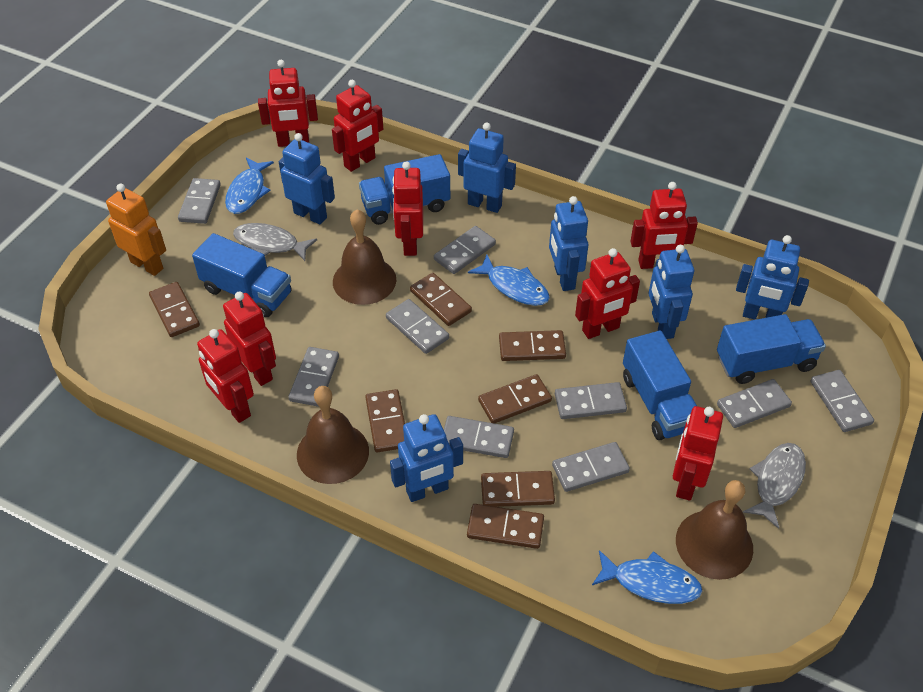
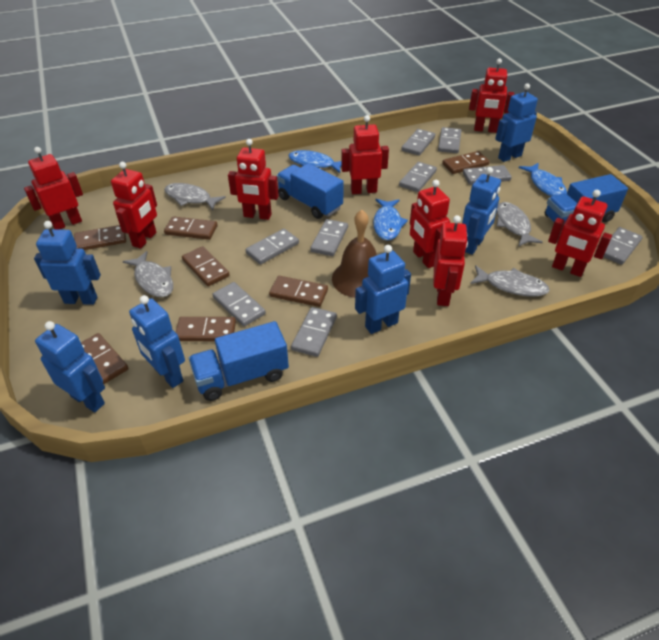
blue truck: [192,233,292,317] [359,154,450,225] [623,330,697,440] [717,314,826,384] = 4 -> [188,321,289,401] [276,163,344,219] [545,174,628,231] = 3
brown bell: [297,386,369,484] [333,209,396,305] [676,480,753,580] = 3 -> [332,210,377,298] = 1
grey fish: [233,223,317,261] [743,443,806,529] = 2 -> [123,251,173,297] [164,183,226,210] [470,265,550,297] [497,202,543,247] = 4
orange robot: [106,183,166,276] = 1 -> none = 0

